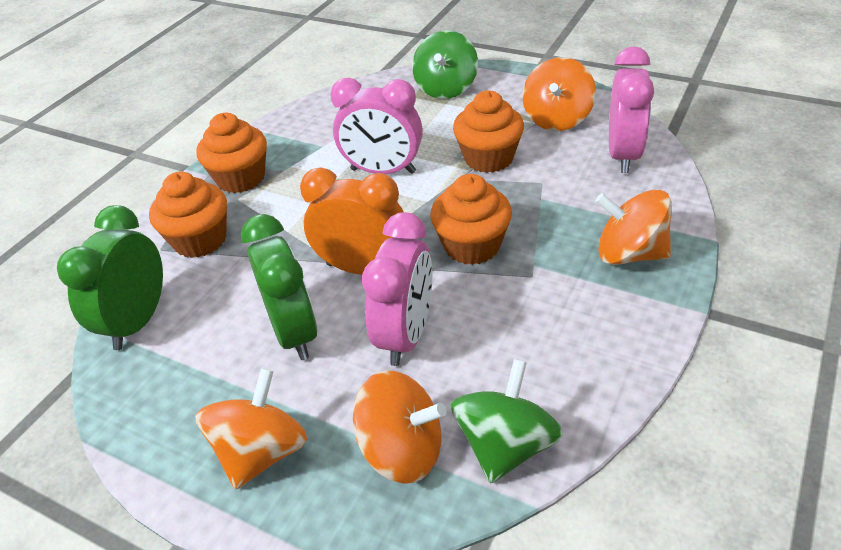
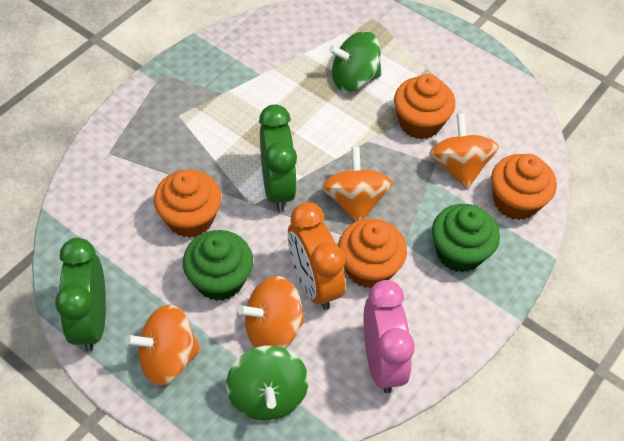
green cupcake: none = 0 -> [183,230,253,301] [432,204,500,272] = 2
pink clock: [330,78,423,174] [362,212,432,366] [609,46,654,173] = 3 -> [363,280,415,393] = 1

